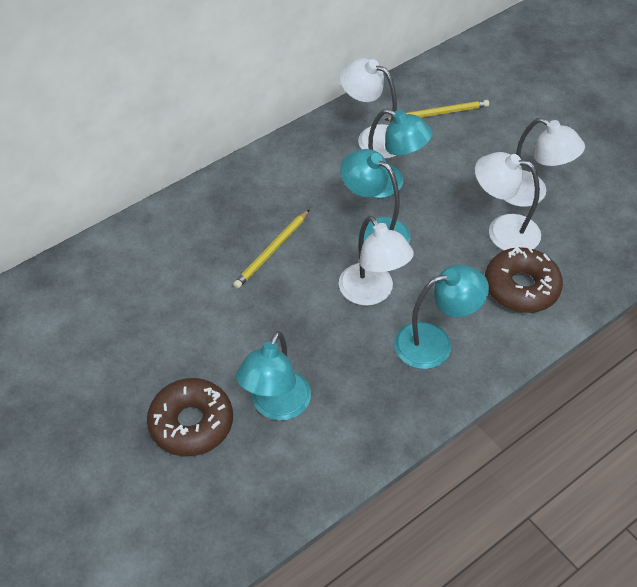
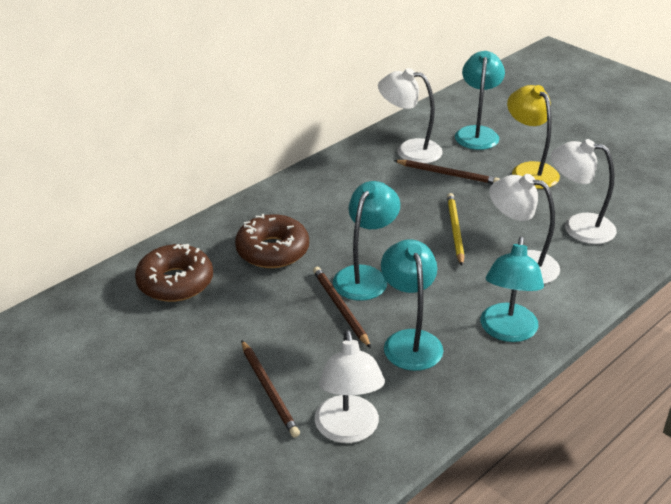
brown pencil: none = 0 -> [241,340,300,437] [313,267,371,348] [394,160,500,184] = 3
yellow lamp: none = 0 -> [507,85,560,189] = 1
yellow pencil: [233,209,310,289] [385,100,489,121] = 2 -> [447,193,465,266] = 1

